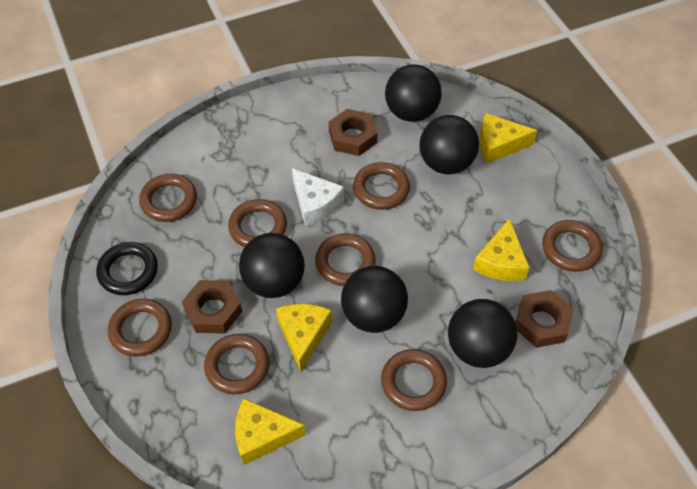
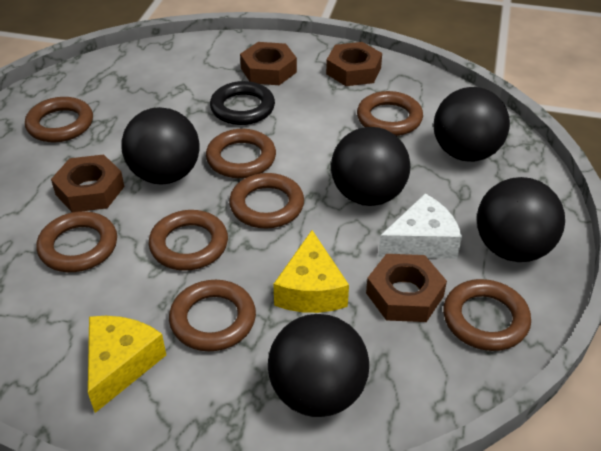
brown nut: [182,280,242,334] [329,109,378,156] [516,290,574,348] = 3 -> [51,155,125,212] [240,42,297,85] [326,42,382,86] [366,254,447,322] = 4
yellow cheese: [235,398,306,465] [276,304,332,372] [473,218,529,281] [479,113,538,163] = 4 -> [88,316,166,413] [273,230,349,313] = 2

